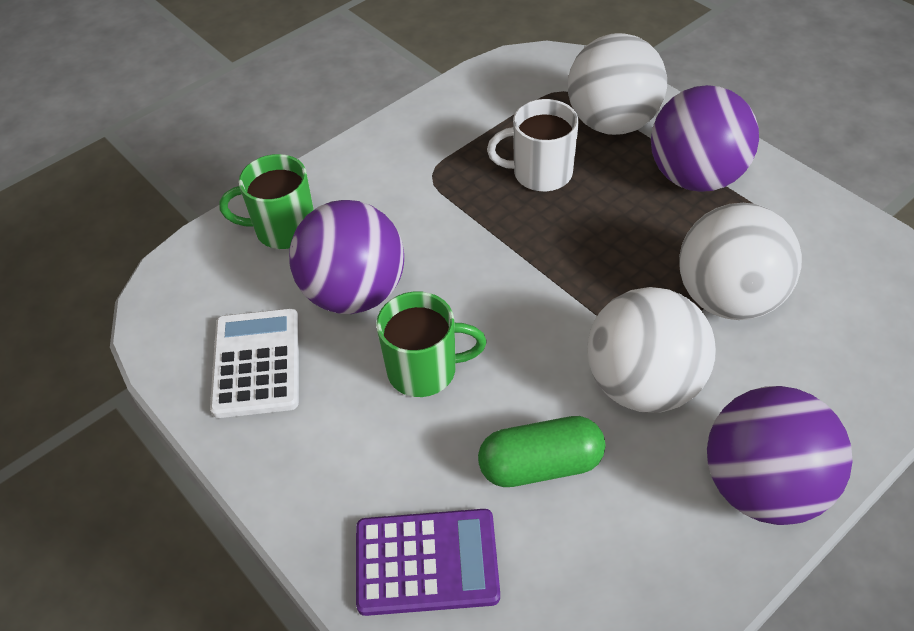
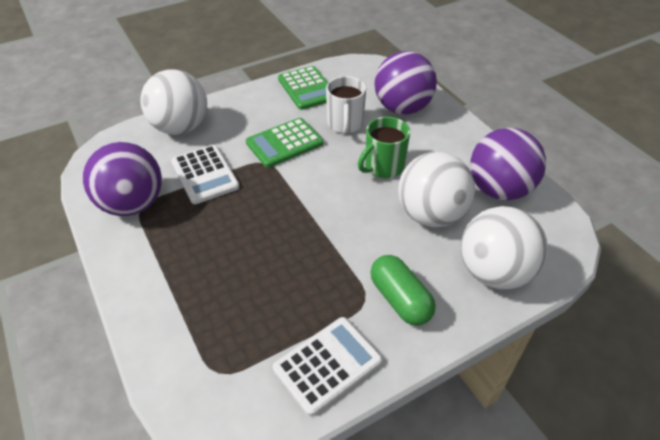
green calculator: none = 0 -> [246,118,323,168] [278,66,328,110] = 2
green mug: [219,154,314,249] [376,291,487,397] = 2 -> [358,117,410,178] = 1
purple calculator: [356,509,500,616] = 1 -> none = 0
white calculator: [210,308,299,418] = 1 -> [171,145,240,204] [273,317,382,416] = 2

